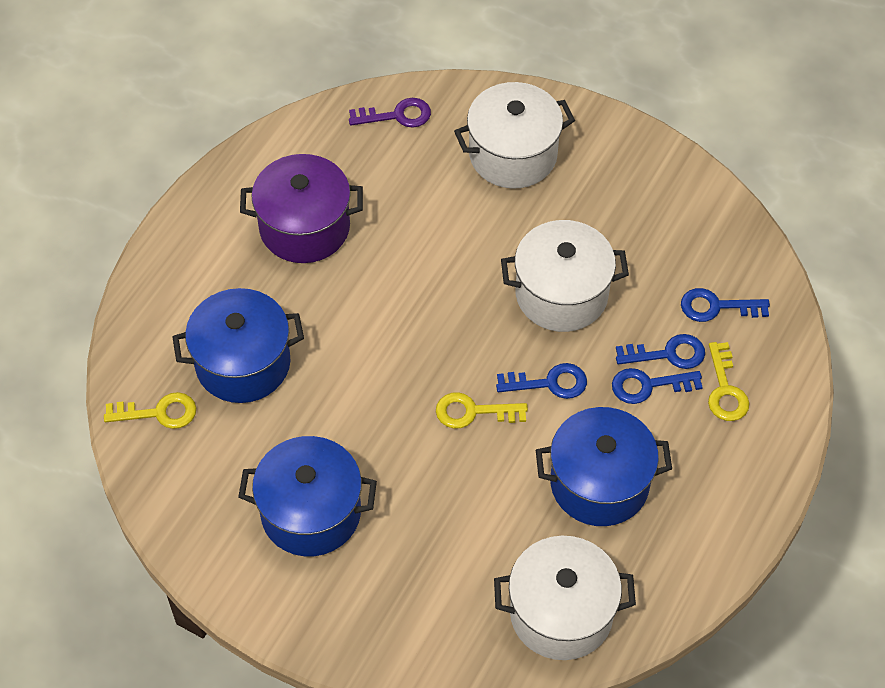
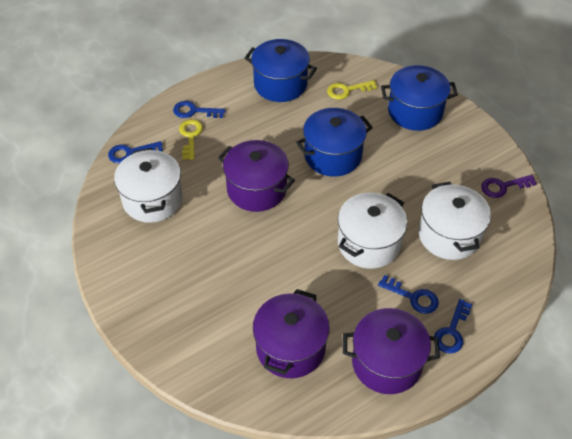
purple pot: [240,154,363,263] = 1 -> [218,140,295,212] [253,289,330,378] [343,308,440,394] = 3
yellow key: [104,392,196,429] [436,392,528,429] [708,342,749,421] = 3 -> [179,119,203,160] [327,80,377,99] = 2

